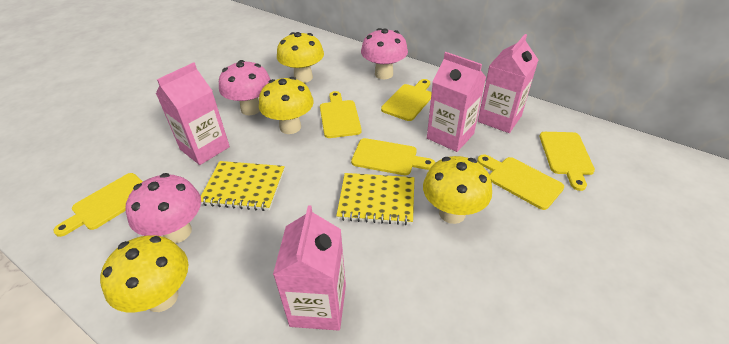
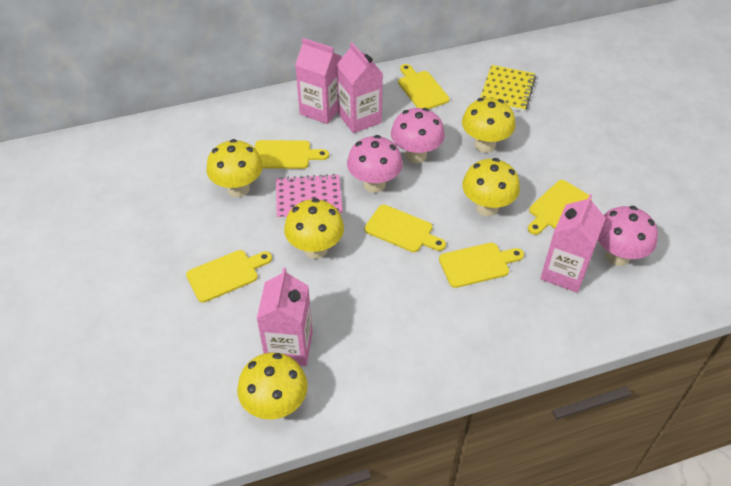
pink notebook: none = 0 -> [276,174,343,220] = 1
yellow mushroom: [100,235,188,313] [259,77,314,134] [277,32,324,83] [423,156,492,224] = 4 -> [206,139,263,197] [237,352,308,419] [284,198,344,259] [462,98,515,153] [462,158,520,216] = 5
yellow notebook: [201,161,285,211] [336,173,414,225] = 2 -> [480,65,536,112] = 1

